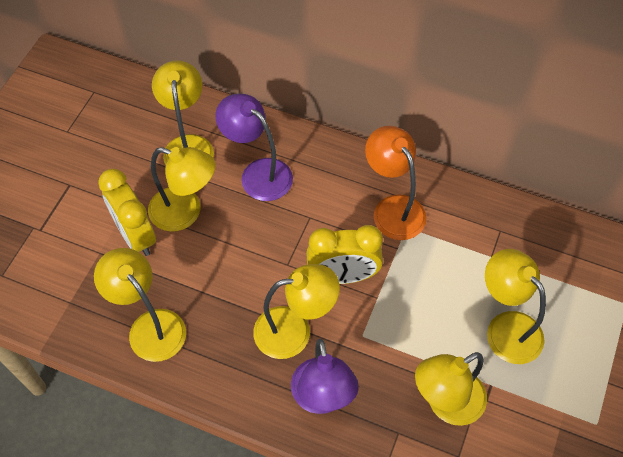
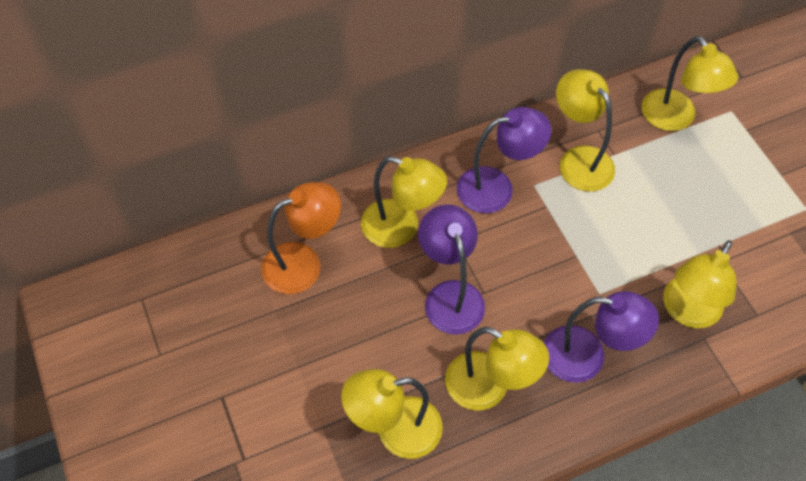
purple lamp: [215,94,293,201] [291,339,359,414] = 2 -> [418,204,485,335] [456,107,551,214] [544,291,659,383] = 3
yellow clock: [98,169,156,256] [306,225,383,284] = 2 -> none = 0

